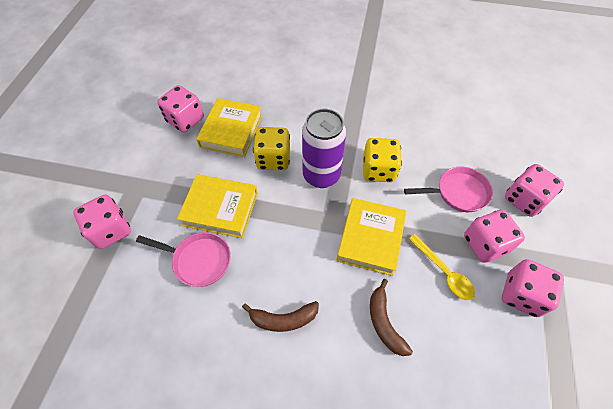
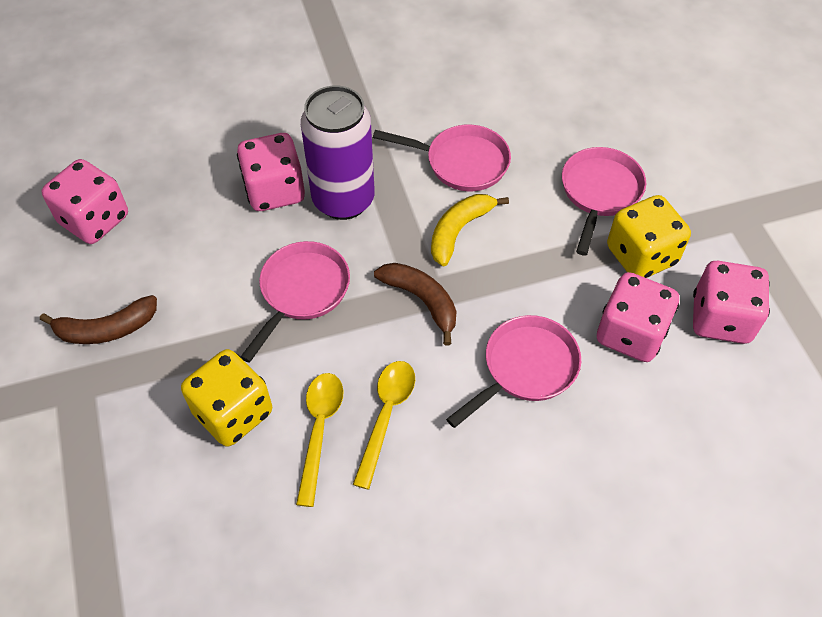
pink dice: [73,195,131,249] [157,85,204,132] [464,209,525,263] [502,259,564,317] [505,164,564,217] = 5 -> [42,159,128,244] [237,133,305,211] [597,272,679,362] [693,261,770,344] = 4
pink pan: [136,232,231,287] [404,167,493,212] = 2 -> [241,241,350,363] [373,125,511,191] [446,315,581,428] [562,147,646,255] = 4
yellow banana: none = 0 -> [431,194,509,266] = 1
yellow book: [177,174,258,238] [196,98,262,157] [337,198,406,276] = 3 -> none = 0
yellow spoon: [409,234,475,300] = 1 -> [296,373,344,507] [353,361,415,490] = 2

